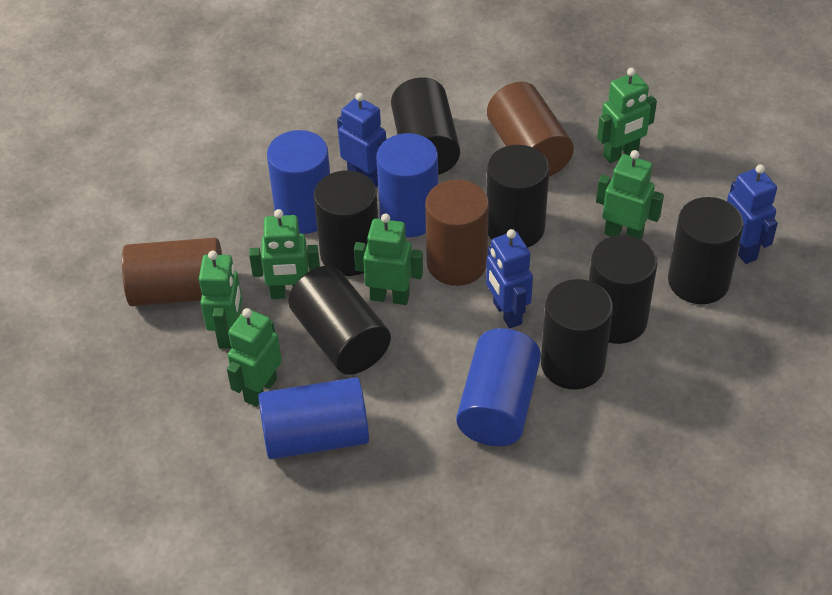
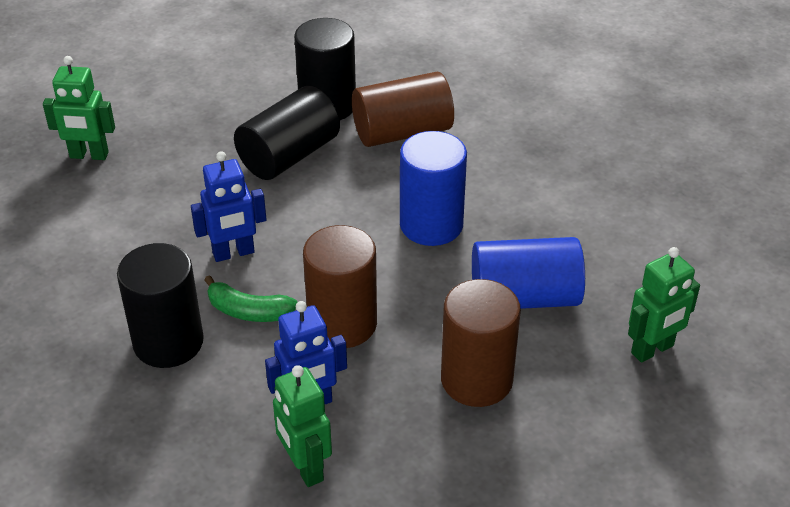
black cylinder: [288,266,391,375] [314,171,378,276] [391,77,460,175] [486,145,549,248] [541,279,613,389] [589,235,658,344] [668,197,744,304] = 7 -> [117,243,204,368] [234,86,340,180] [294,18,356,120] = 3
blue cylinder: [258,377,369,459] [267,130,330,234] [376,133,438,237] [456,328,541,446] = 4 -> [400,131,467,246] [472,237,585,309] = 2
blue robot: [337,93,387,187] [486,229,533,328] [727,164,778,264] = 3 -> [191,151,267,262] [265,301,347,404] = 2
green banana: none = 0 -> [204,275,297,322] = 1
green robot: [199,251,242,349] [227,308,282,407] [249,209,320,299] [354,214,423,305] [596,150,664,240] [597,68,657,163] = 6 -> [43,56,115,160] [273,365,332,487] [628,247,700,363] = 3

